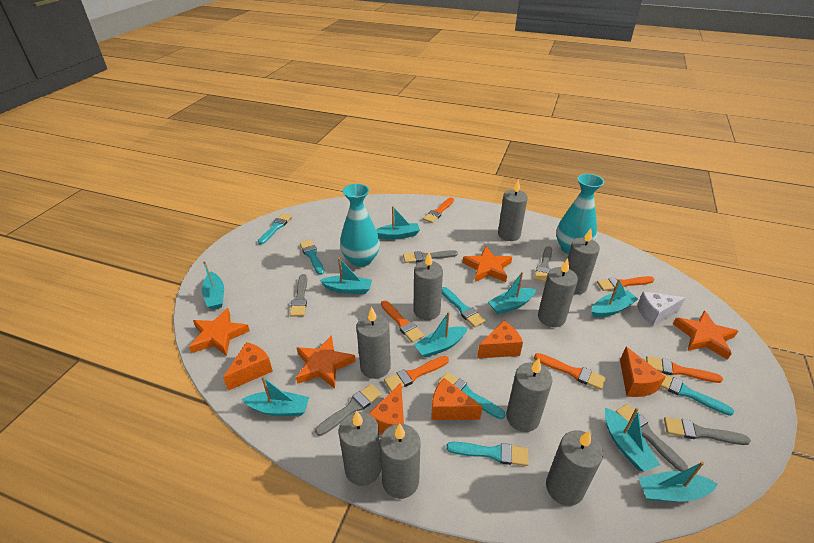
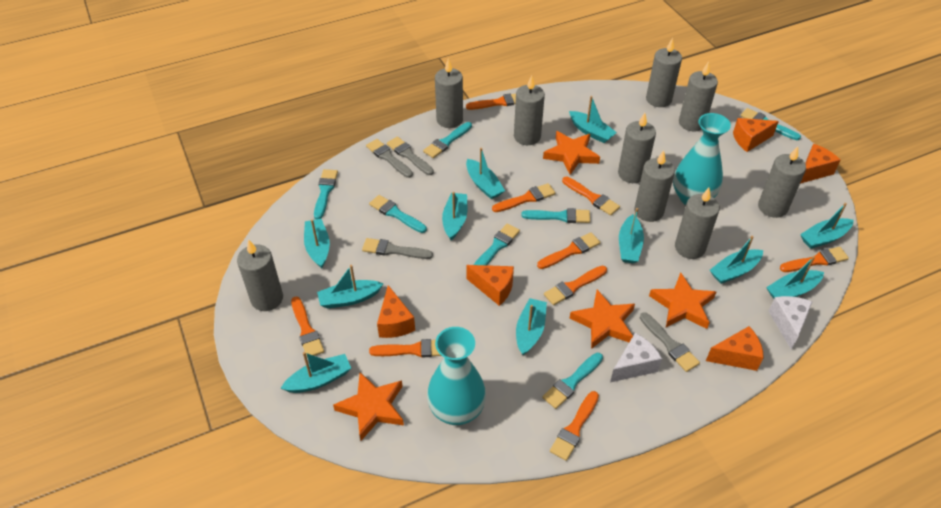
grey brush: [290,274,307,317] [315,384,382,436] [403,250,458,263] [534,246,552,282] [615,404,688,472] [664,417,751,445] = 6 -> [362,238,433,259] [366,139,413,178] [387,137,434,175] [640,312,700,372] = 4
orange brush: [381,300,424,343] [384,356,449,392] [423,197,454,223] [534,353,606,390] [597,276,654,291] [646,356,723,383] = 6 -> [291,297,324,358] [369,339,441,358] [466,93,516,110] [492,183,555,212] [537,232,600,269] [544,266,607,305] [550,391,599,461] [562,177,620,216] [780,247,849,272] = 9
turquoise boat: [202,261,224,310] [242,376,309,416] [320,257,372,294] [376,206,420,239] [414,312,468,358] [488,272,536,314] [591,279,638,317] [605,408,660,472] [638,461,717,502] = 9 -> [281,352,351,393] [304,219,330,268] [317,265,383,308] [442,192,467,240] [466,148,505,199] [516,298,547,355] [569,96,617,143] [619,208,644,263] [710,236,763,284] [766,256,824,299] [800,203,854,249] = 11
turquoise brush: [258,213,292,244] [300,240,324,275] [438,372,505,419] [442,287,486,327] [446,442,529,466] [660,372,734,416] = 6 -> [314,169,338,219] [369,195,427,233] [423,122,472,158] [473,223,520,265] [521,208,590,223] [542,353,603,409] [740,108,801,140] = 7
white cheese: [637,292,685,326] = 1 -> [610,333,662,383] [769,296,812,350] = 2

